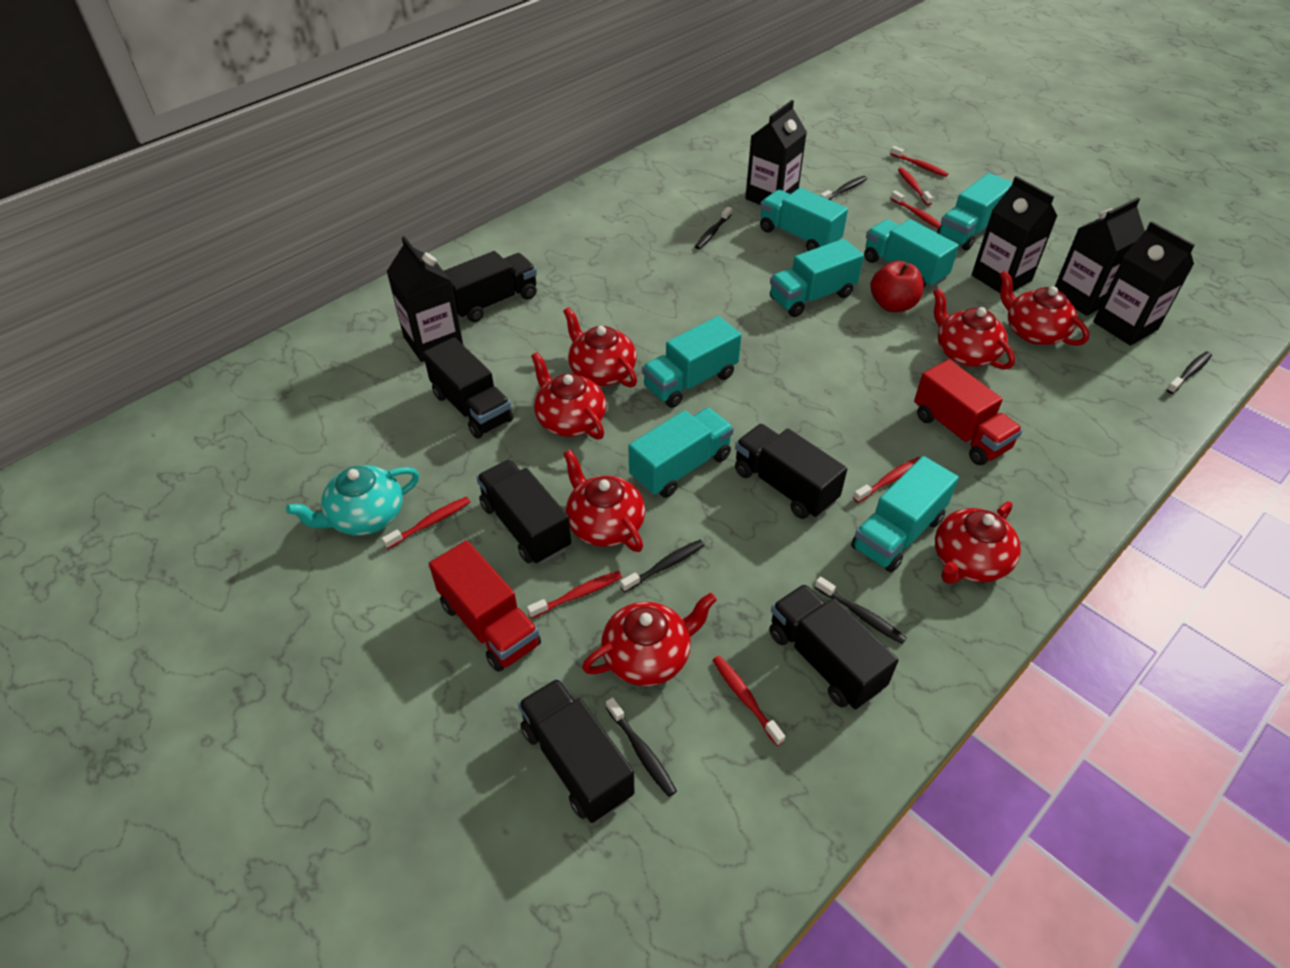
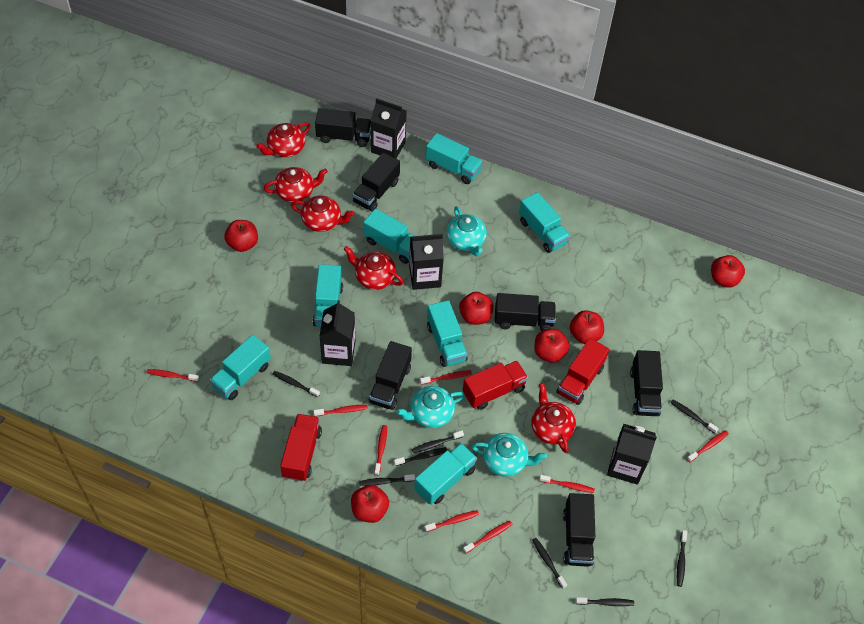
black carton: [386,236,463,362] [745,100,807,205] [972,176,1057,293] [1055,197,1145,316] [1093,221,1195,346] = 5 -> [320,300,355,366] [370,98,407,159] [409,234,444,290] [607,424,657,485] = 4
black toothbrush: [606,697,677,797] [620,540,705,592] [695,207,732,249] [815,576,907,644] [820,176,867,200] [1166,351,1212,394] = 6 -> [273,371,320,397] [359,474,415,486] [394,447,447,466] [411,431,464,453] [532,538,567,589] [576,597,634,606] [670,400,719,433] [677,530,687,587] = 8
red apple: [871,261,924,312] = 1 -> [224,220,258,252] [351,485,389,523] [459,292,494,325] [534,329,569,363] [570,310,604,344] [711,255,745,288] = 6
red teapot: [531,352,606,440] [563,307,637,388] [563,449,645,552] [582,593,717,686] [933,288,1015,370] [935,501,1021,584] [999,270,1089,346] = 7 -> [256,122,310,157] [263,167,328,202] [291,196,354,232] [344,246,404,290] [531,383,576,453] = 5
red toothbrush: [382,497,470,549] [527,571,622,619] [713,655,785,746] [853,457,920,503] [890,146,948,177] [891,190,942,229] [898,168,933,206] = 7 -> [147,369,199,382] [314,405,368,416] [374,425,387,475] [420,370,472,385] [425,510,479,532] [463,521,513,553] [539,475,595,493] [687,430,729,462] = 8
red truck: [429,540,541,672] [914,359,1023,465] = 2 -> [280,414,322,481] [463,361,528,410] [556,338,609,405] = 3
turquoise teapot: [286,465,419,536] = 1 -> [396,386,465,428] [447,206,487,256] [471,433,547,477] = 3

